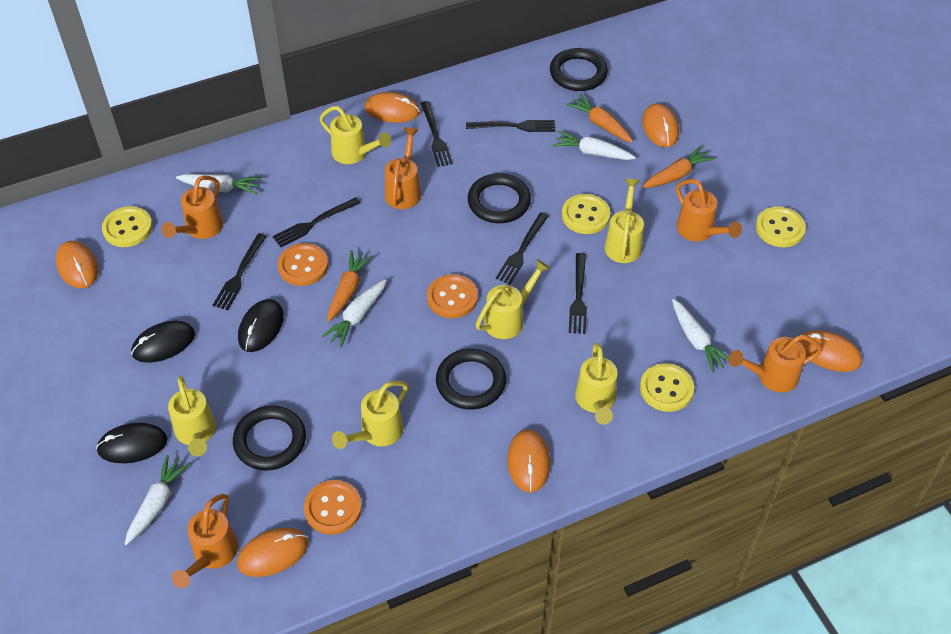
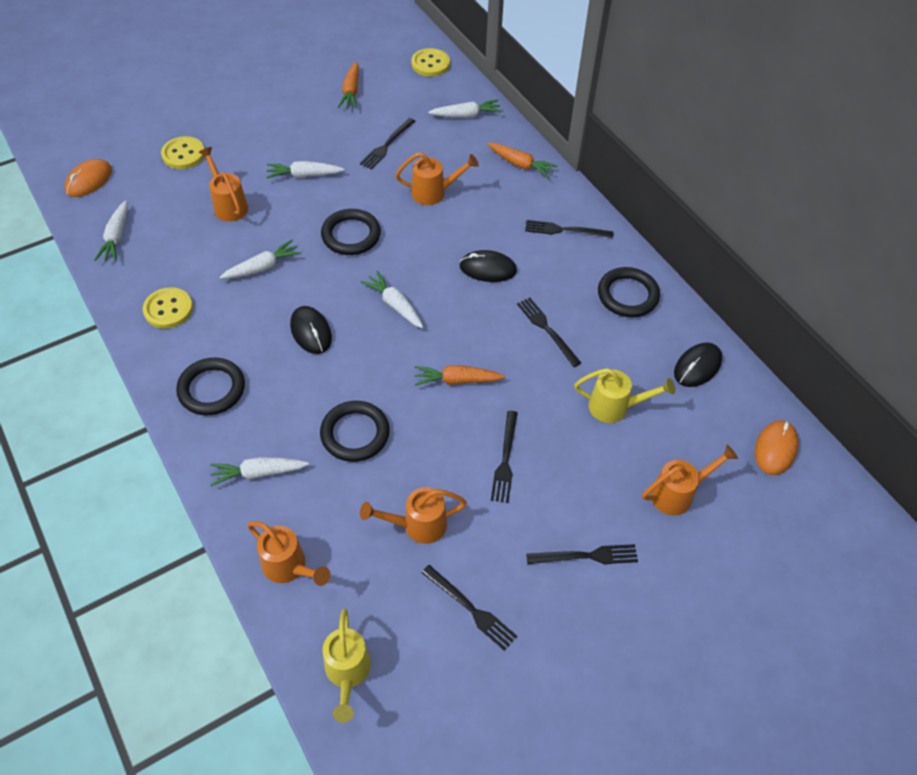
orange button: [278,243,328,286] [304,480,362,535] [427,274,478,318] = 3 -> none = 0
orange mouse: [56,241,98,288] [237,528,308,577] [365,92,420,123] [507,429,550,492] [642,103,679,147] [799,330,862,372] = 6 -> [64,159,112,197] [755,420,799,475] = 2
white carrot: [125,455,190,545] [176,174,261,195] [322,279,387,347] [552,131,636,160] [672,299,729,373] = 5 -> [94,200,128,262] [210,457,309,486] [220,240,302,279] [266,161,344,178] [361,271,423,328] [428,99,502,118] = 6
yellow button: [102,206,152,247] [562,194,610,234] [640,363,694,412] [756,206,806,247] = 4 -> [143,287,193,329] [161,136,204,169] [411,48,450,77] = 3
yellow watering can: [168,376,216,456] [319,106,391,164] [332,381,408,449] [476,259,550,339] [575,343,617,425] [605,178,644,263] = 6 -> [323,608,371,723] [574,368,675,423] = 2

